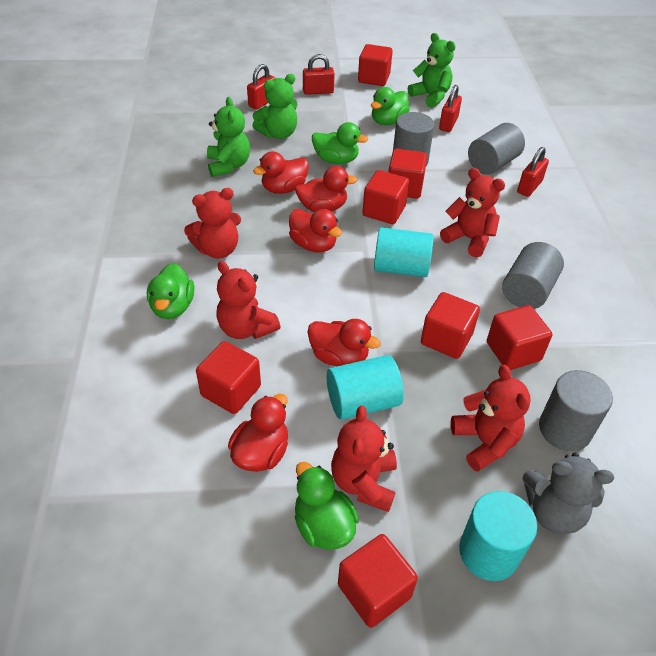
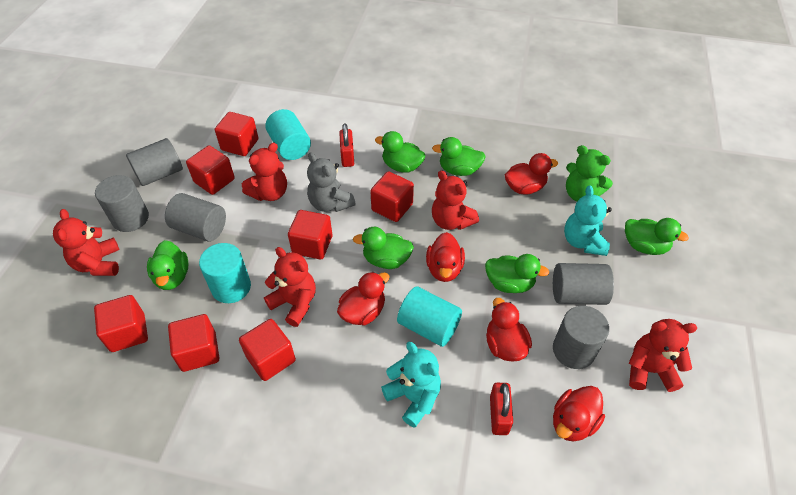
green duck: [147,263,194,319] [295,462,359,550] [312,122,368,164] [371,87,410,125] = 4 -> [147,240,188,290] [353,227,414,269] [375,131,425,173] [432,137,486,176] [485,254,549,293] [625,218,689,255] = 6
green teddy bear: [207,97,250,177] [252,74,297,139] [408,33,456,108] = 3 -> [566,145,613,201] = 1
grey cylinder: [393,112,434,166] [468,123,525,175] [502,242,564,309] [539,370,613,451] = 4 -> [95,175,149,232] [126,138,183,186] [165,193,226,241] [553,263,614,305] [553,306,609,369] = 5
red padlock: [247,64,275,110] [303,54,335,95] [439,85,462,132] [517,147,549,197] = 4 -> [339,124,354,167] [490,383,513,435] = 2
turquoise teddy bear: none = 0 -> [381,342,441,428] [564,185,612,256] = 2

